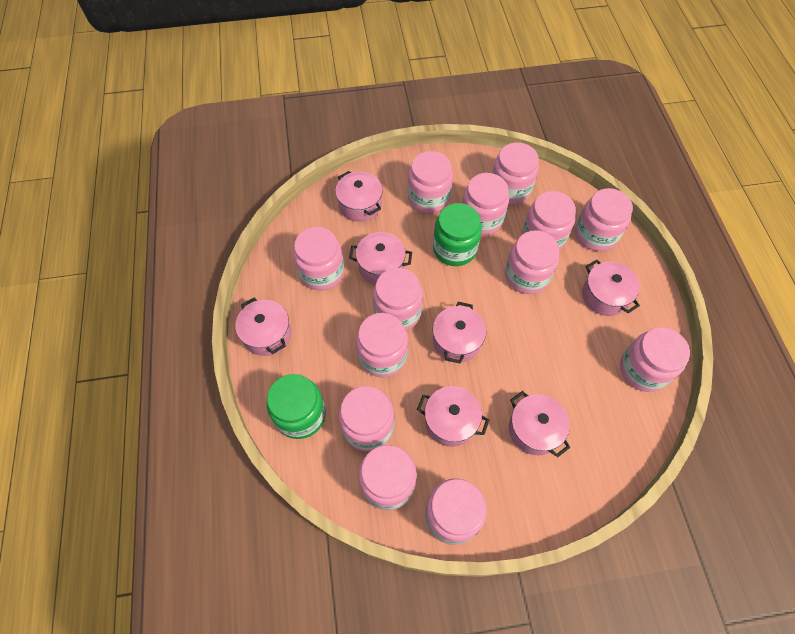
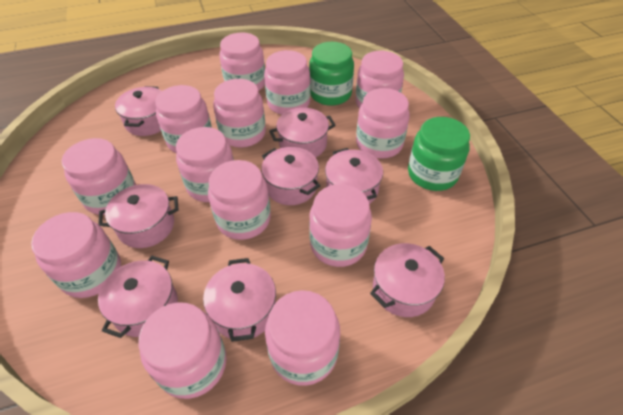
pink pot: [235,298,291,356] [335,171,383,222] [349,232,412,284] [417,386,489,447] [433,302,486,363] [509,391,570,457] [582,260,640,316] = 7 -> [98,184,179,248] [98,256,178,338] [115,86,162,136] [203,258,276,342] [261,147,320,205] [269,108,336,157] [325,148,383,204] [370,243,445,317] = 8

